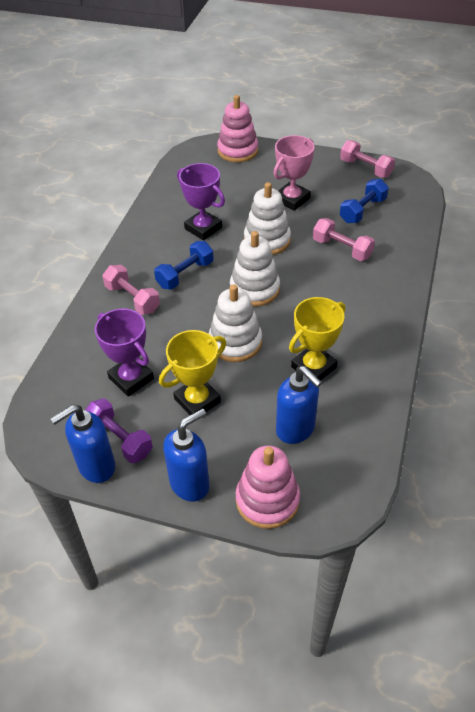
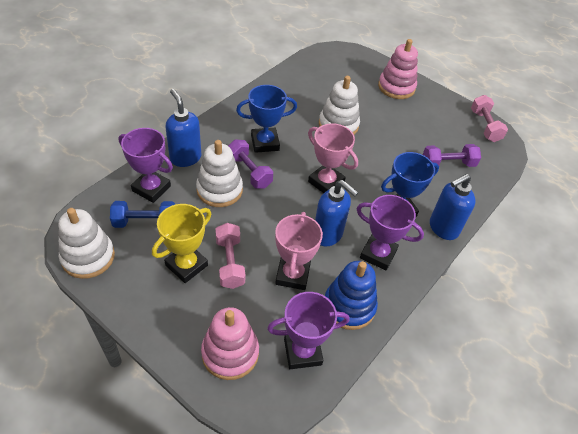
blue dumbbell: [154,241,214,290] [340,179,389,223] = 2 -> [110,201,175,228] = 1
blue stacking toy: none = 0 -> [325,261,378,330] = 1
blue trophy: none = 0 -> [236,85,297,153] [381,152,439,217] = 2
pink dumbbell: [102,265,160,315] [313,218,375,261] [340,140,395,178] = 3 -> [215,223,245,289] [471,95,508,142] = 2
pink trophy: [273,135,315,211] = 1 -> [275,212,323,290] [308,123,358,193] = 2
purple dumbbell: [85,398,153,463] = 1 -> [228,139,273,189] [423,144,481,167] = 2
purple trophy: [95,309,154,397] [177,163,225,241] = 2 -> [119,128,173,203] [267,292,349,369] [357,195,424,270] = 3
yellow trophy: [159,330,226,415] [289,297,345,381] = 2 -> [152,204,211,283] = 1

